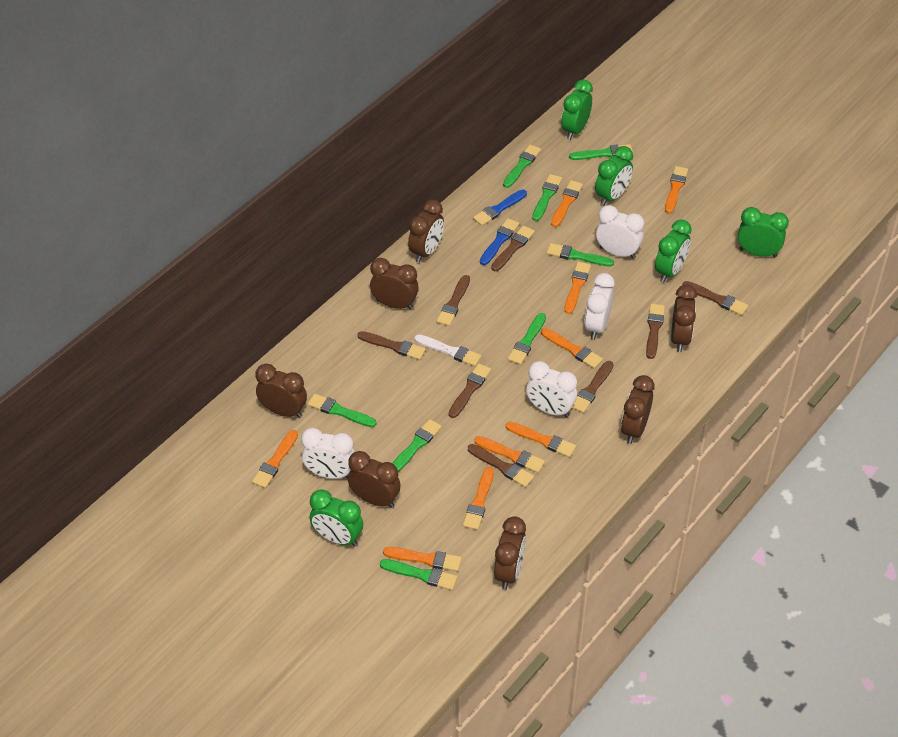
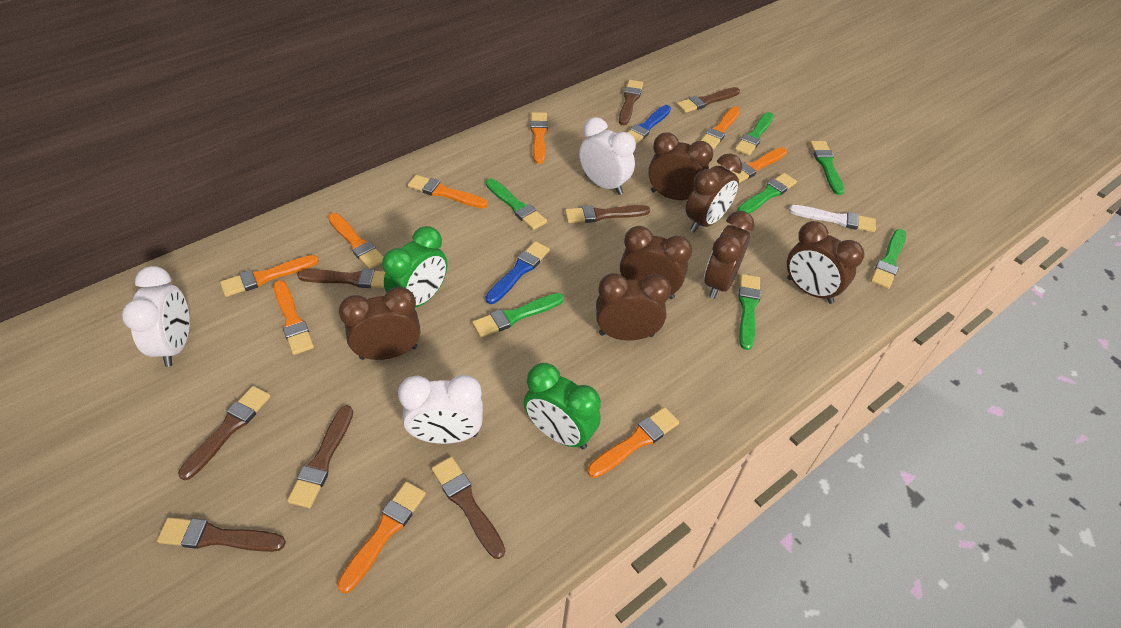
green brush: [308,393,377,427] [380,559,457,590] [392,419,442,472] [503,145,541,188] [508,313,546,365] [532,174,562,221] [547,243,614,267] [569,144,633,160] = 8 -> [472,293,564,338] [486,179,547,230] [735,112,774,156] [737,173,797,214] [738,274,761,350] [810,141,844,195] [871,229,906,289] = 7
green clock: [310,489,363,547] [561,79,593,140] [595,146,633,206] [655,219,692,283] [738,207,789,258] = 5 -> [382,226,447,308] [524,363,601,449] = 2
white clock: [301,428,354,479] [526,361,577,418] [584,273,615,340] [596,205,644,259] = 4 -> [122,266,190,367] [398,375,483,444] [579,117,636,195] = 3

